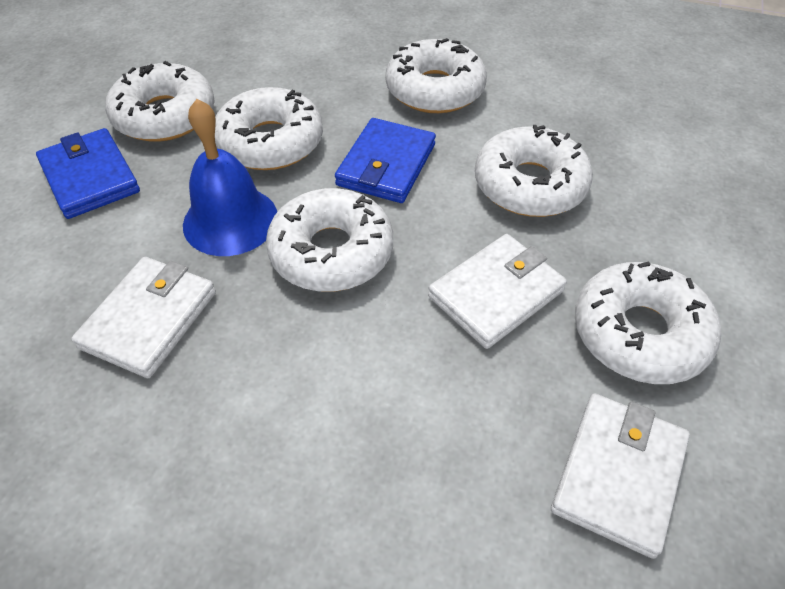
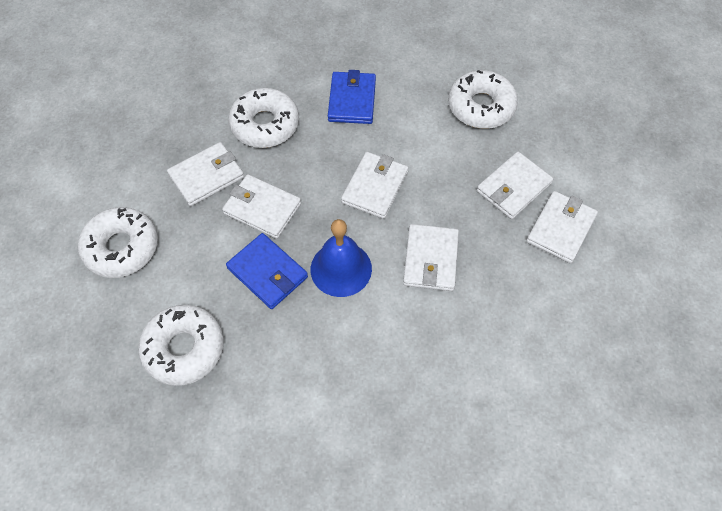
white donut: [105,61,215,142] [215,87,323,170] [266,188,393,292] [386,38,487,113] [475,125,593,217] [575,261,721,384] = 6 -> [78,207,158,278] [138,305,224,386] [228,88,299,148] [448,70,518,129] = 4
white wallet: [71,257,216,378] [428,234,567,349] [551,393,690,559] = 3 -> [167,142,244,206] [222,174,301,239] [341,152,409,219] [403,224,459,291] [477,152,553,219] [526,191,598,263] = 6

